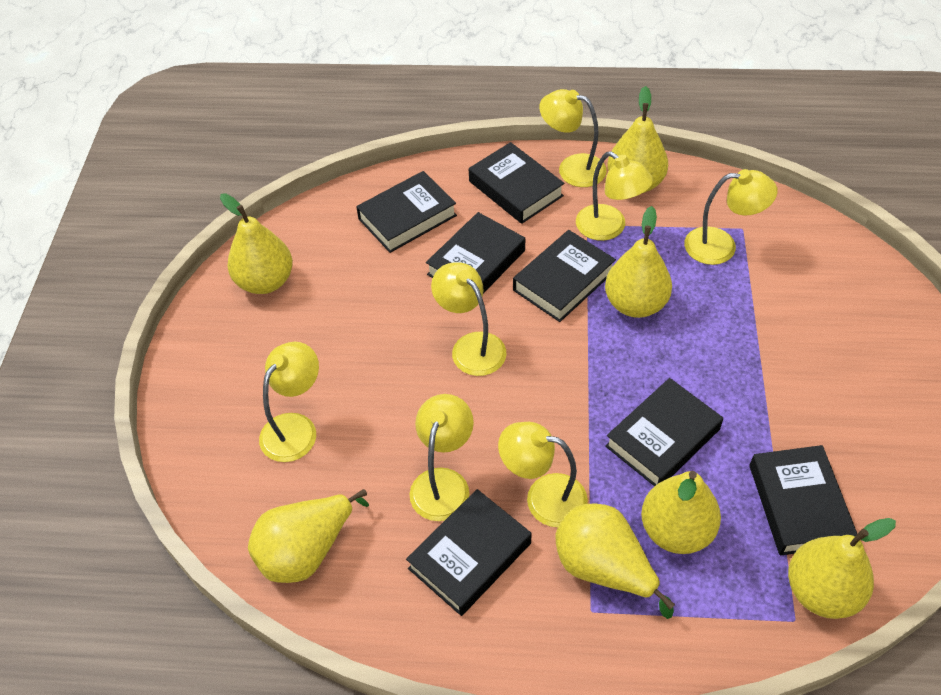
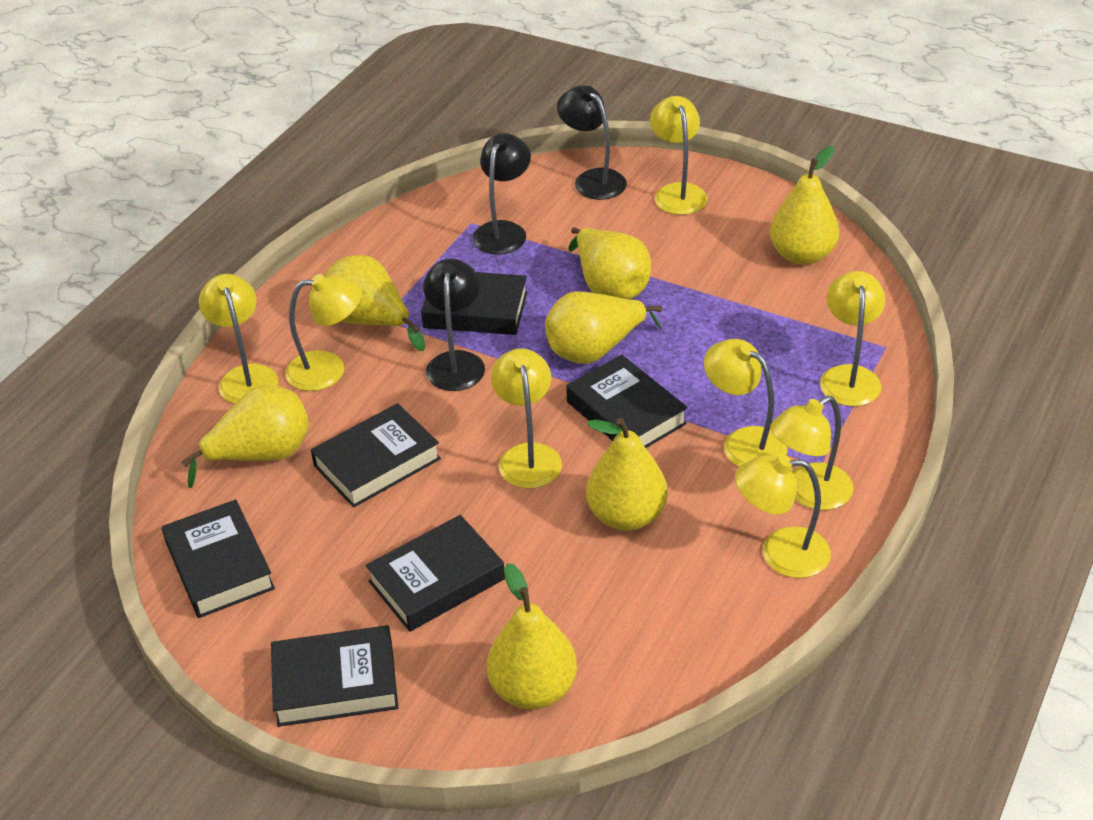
black book: [356,171,457,253] [406,489,531,616] [426,212,525,293] [469,142,564,224] [513,230,616,322] [605,378,723,486] [749,445,857,556] = 7 -> [161,499,275,618] [271,625,398,727] [311,403,441,508] [365,515,505,632] [421,272,528,335] [566,355,688,448] = 6
black lamp: none = 0 -> [423,258,485,391] [473,133,531,254] [557,85,627,200] = 3
yellow lamp: [259,342,319,462] [410,394,474,521] [431,262,506,376] [498,422,588,527] [539,89,607,187] [576,151,653,241] [684,169,778,265] = 7 -> [199,274,278,404] [285,274,362,391] [491,348,562,489] [650,96,708,215] [704,339,787,467] [735,455,831,578] [770,396,854,510] [820,271,885,406] = 8

